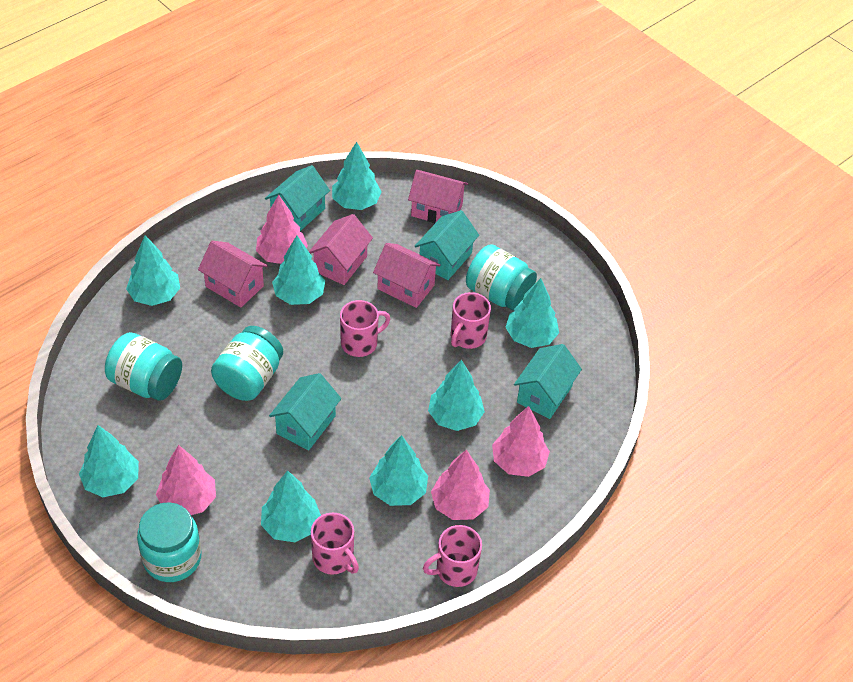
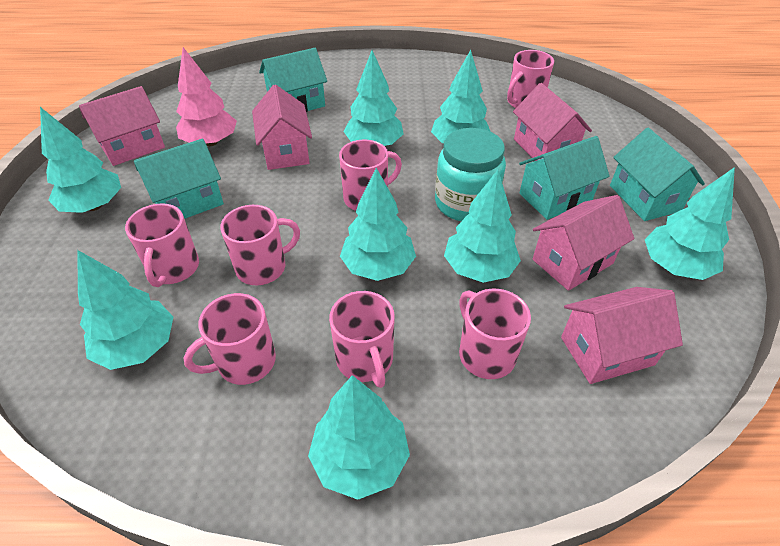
pink house: [198,240,268,308] [309,214,373,285] [373,243,441,308] [408,170,468,223] = 4 -> [79,86,165,166] [252,84,312,170] [513,83,592,161] [533,195,634,291] [561,287,683,384] = 5
pink mug: [311,513,359,575] [340,300,390,357] [423,525,482,587] [451,292,491,349] = 4 -> [125,203,199,287] [184,293,276,385] [220,205,300,285] [329,291,395,388] [339,140,402,211] [459,289,531,379] [507,50,554,108] = 7
pink tree: [156,445,216,515] [256,195,308,264] [431,450,490,520] [492,406,550,477] = 4 -> [176,47,237,146] = 1
turquoise jar: [105,332,182,401] [137,502,202,582] [211,326,283,401] [466,244,537,310] = 4 -> [435,128,506,221] = 1

